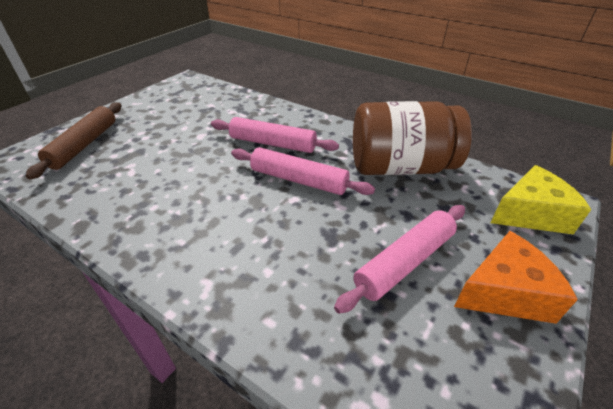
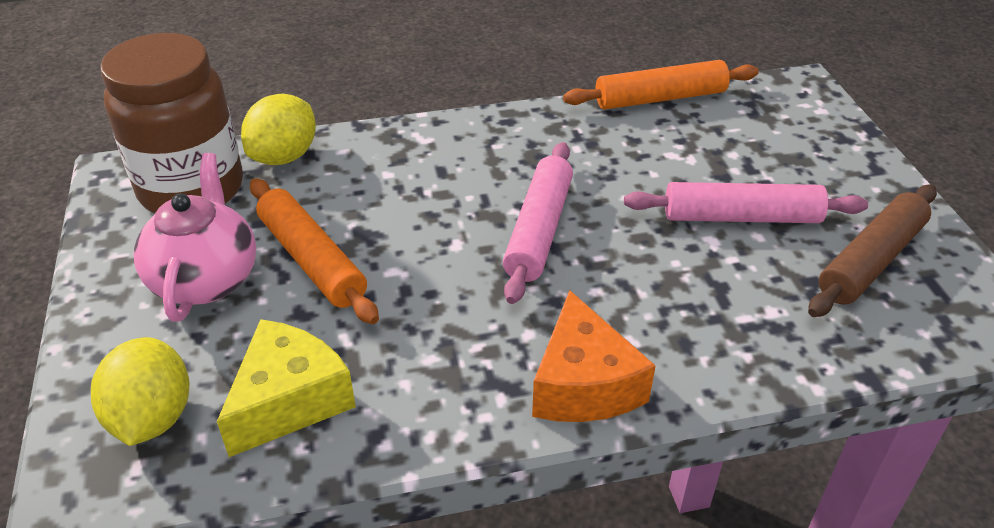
orange rolling pin: none = 0 -> [250,179,379,324] [563,60,759,110] = 2
pink rolling pin: [211,117,339,153] [231,147,375,195] [334,205,465,314] = 3 -> [503,142,573,304] [624,182,868,223] = 2
pink teapot: none = 0 -> [134,153,256,322] = 1
yellow lemon: none = 0 -> [91,337,190,446] [241,94,316,165] = 2

